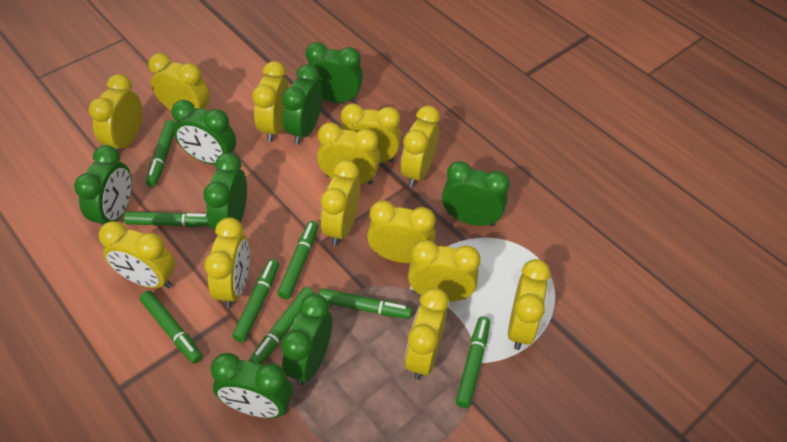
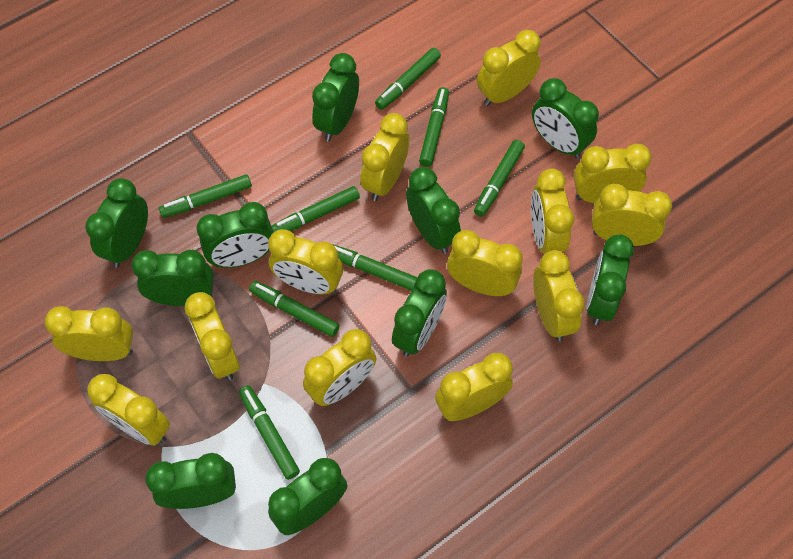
green clock: [74,145,132,226] [171,100,236,164] [203,153,247,230] [210,353,293,418] [281,294,332,386] [282,64,322,145] [306,42,363,103] [442,161,510,227] = 8 -> [85,178,148,268] [131,250,214,306] [145,453,236,509] [196,202,273,268] [268,458,347,535] [312,53,359,141] [392,269,447,357] [406,167,461,254] [532,78,599,159] [586,234,634,325] = 10

